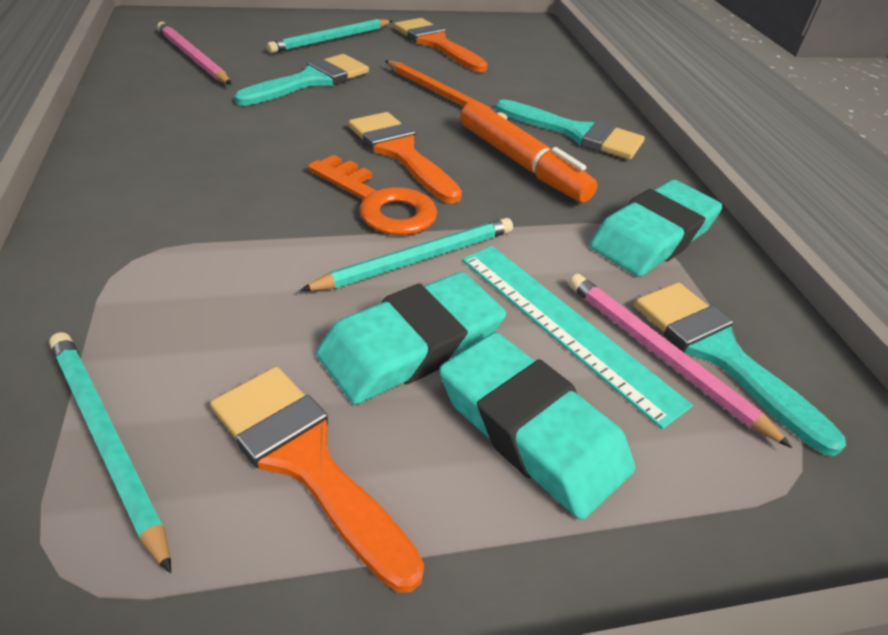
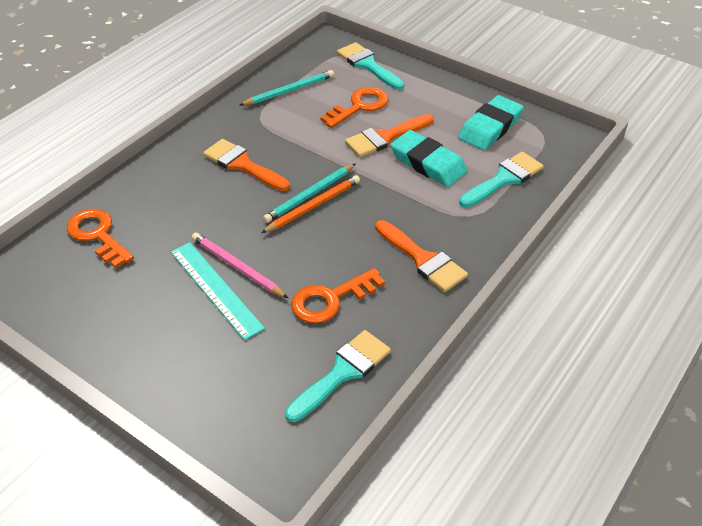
orange key: [308,155,437,235] = 1 -> [66,209,134,268] [291,268,385,323] [320,87,388,128] = 3
orange marker: [460,101,598,203] = 1 -> none = 0
pink pencil: [157,22,232,85] [569,274,793,448] = 2 -> [192,232,288,298] = 1
turquoise eraser: [316,272,506,404] [439,332,635,520] [589,180,723,277] = 3 -> [390,130,468,187] [458,95,524,150] = 2
turquoise pencil: [49,332,171,574] [267,19,392,53] [300,218,513,291] = 3 -> [240,70,334,105] [263,164,356,223] = 2

